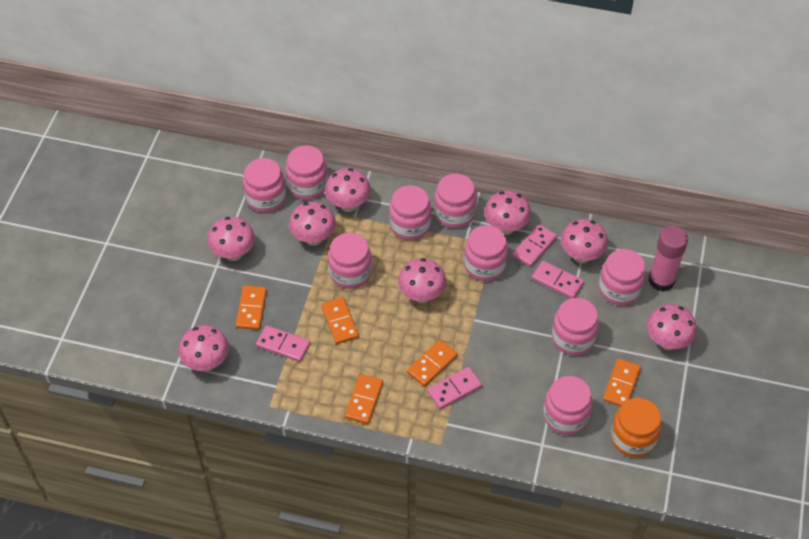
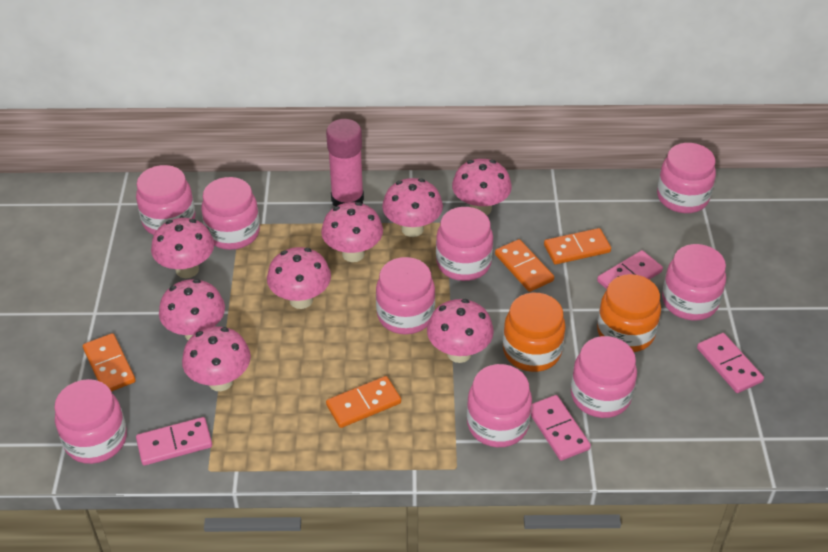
orange domino: [236,286,267,330] [321,297,359,344] [345,374,383,424] [407,340,458,387] [603,358,641,407] = 5 -> [83,333,136,391] [326,376,401,428] [495,239,554,292] [544,228,611,264] = 4
orange jar: [611,398,662,457] = 1 -> [503,293,566,372] [597,274,661,352] = 2

